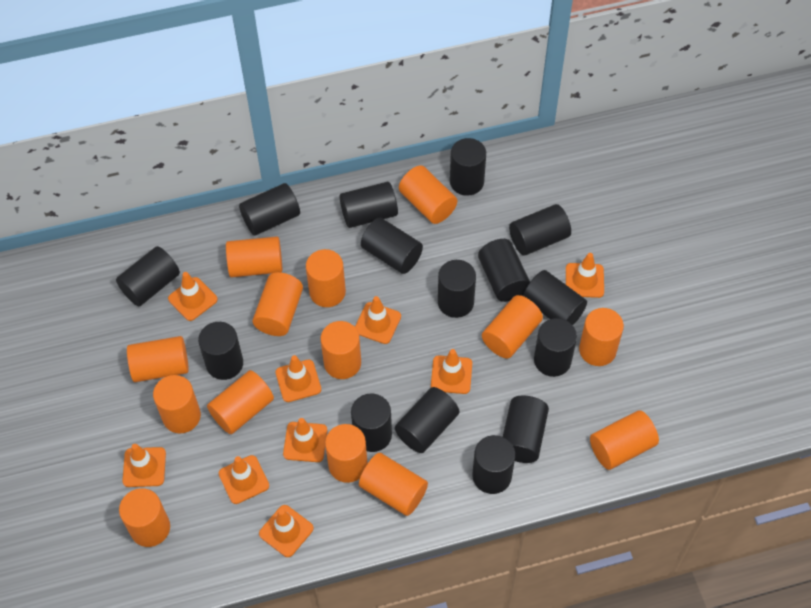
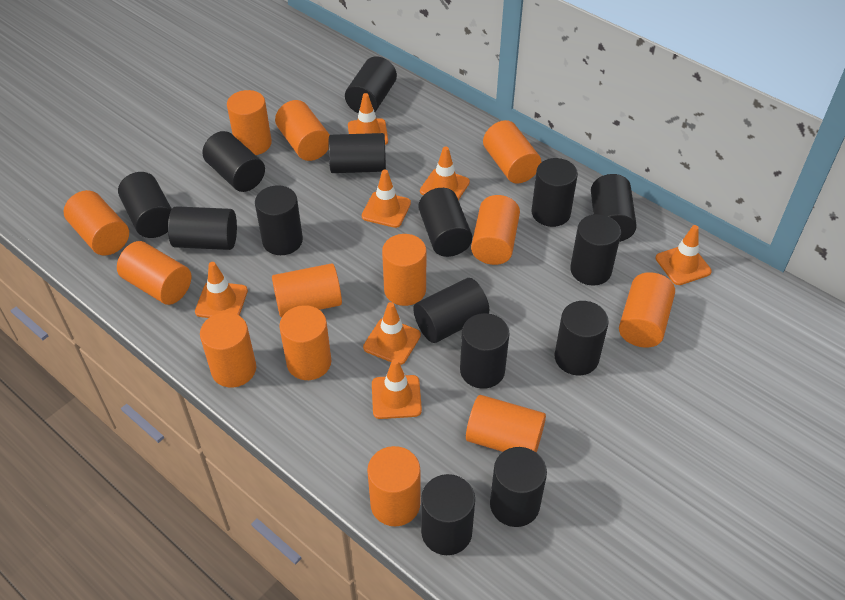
orange cylinder: [119,488,170,547] [127,336,189,382] [153,375,201,433] [207,370,274,434] [226,236,282,277] [253,272,303,336] [306,249,346,307] [321,321,361,379] [325,424,368,483] [359,453,428,516] [399,165,457,224] [482,295,543,358] [579,308,624,366] [590,410,659,470] = 14 -> [64,190,129,255] [117,241,191,305] [200,312,256,388] [227,90,272,155] [272,263,342,317] [275,100,330,161] [279,305,332,380] [367,446,420,526] [382,234,426,306] [466,395,546,453] [471,195,520,265] [483,120,541,184] [619,272,675,348] = 13
orange traffic cone: [122,444,166,487] [168,272,218,321] [219,455,269,504] [259,505,314,557] [275,355,321,402] [283,418,327,462] [355,296,401,344] [431,349,472,394] [566,253,604,298] = 9 -> [195,262,248,318] [348,93,388,145] [362,170,411,228] [363,302,421,365] [372,359,422,419] [420,146,470,200] [656,225,712,285] = 7

